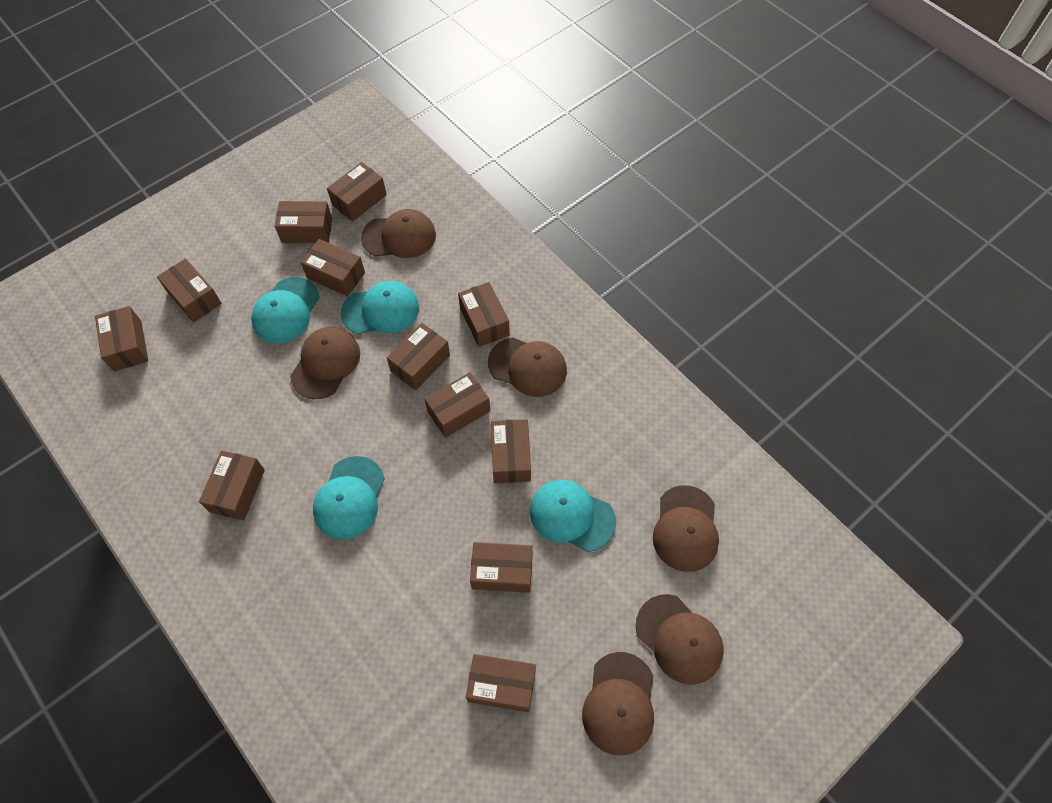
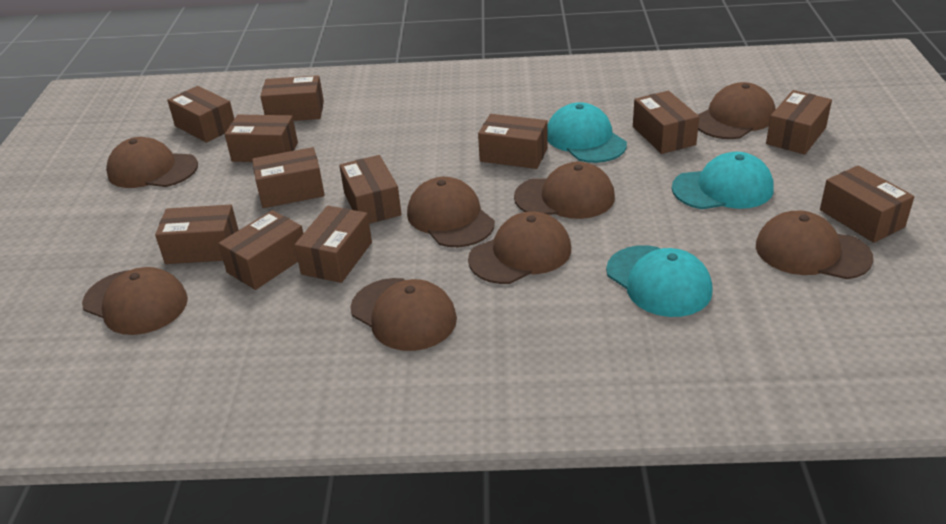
brown cap: [290,327,360,399] [361,209,436,258] [488,338,567,397] [582,652,654,755] [636,594,724,685] [653,485,719,572] = 6 -> [82,267,188,335] [106,137,198,188] [350,278,457,351] [407,177,495,247] [468,212,571,284] [514,162,615,219] [698,82,776,139] [756,210,874,279] = 8
turquoise cap: [251,277,320,343] [313,456,385,539] [341,281,419,334] [530,480,616,552] = 4 -> [547,102,627,163] [606,245,713,317] [672,152,773,209] = 3

